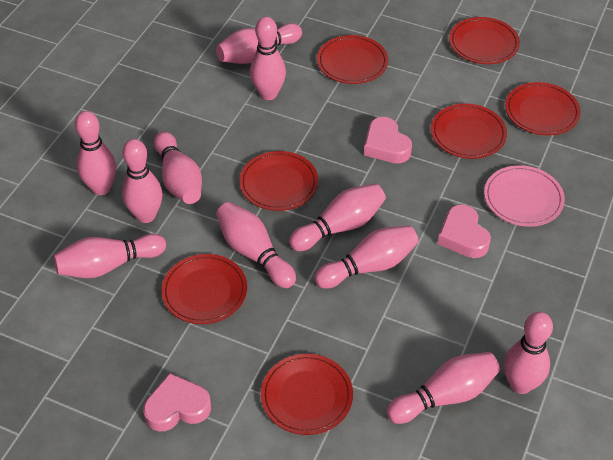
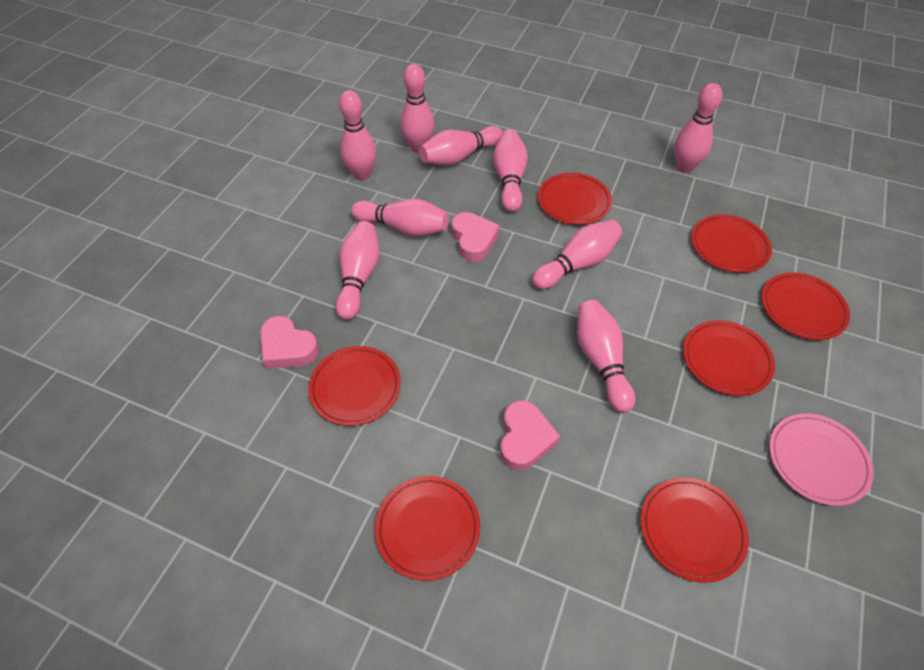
pink bowling pin: [54,234,166,278] [75,111,116,195] [122,139,162,223] [154,131,202,204] [216,23,302,64] [216,202,296,288] [250,17,286,100] [289,184,386,251] [314,225,419,289] [387,352,500,424] [504,312,553,394] = 11 -> [335,221,380,320] [339,90,376,181] [351,199,449,237] [400,64,435,154] [419,126,503,166] [493,129,528,212] [532,220,622,289] [577,300,635,413] [674,83,722,173] = 9

